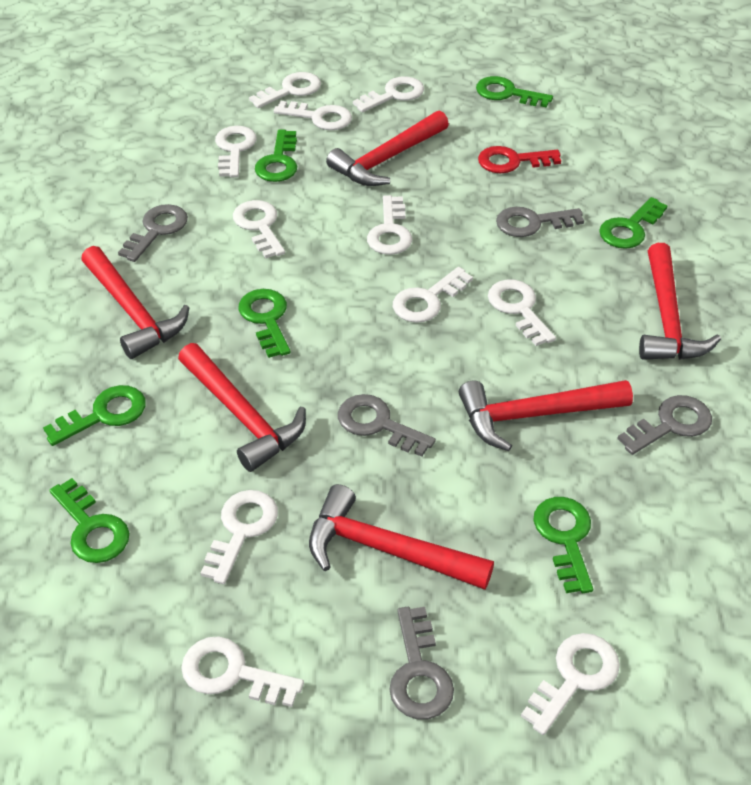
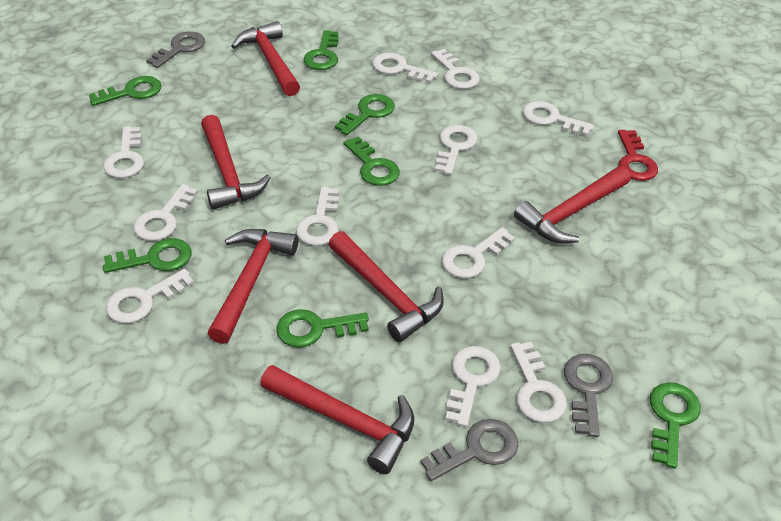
grey key: [118,204,188,262] [338,394,436,457] [389,607,454,719] [496,207,584,237] [617,395,712,455] = 5 -> [146,32,205,68] [420,419,518,481] [564,354,613,437] = 3

